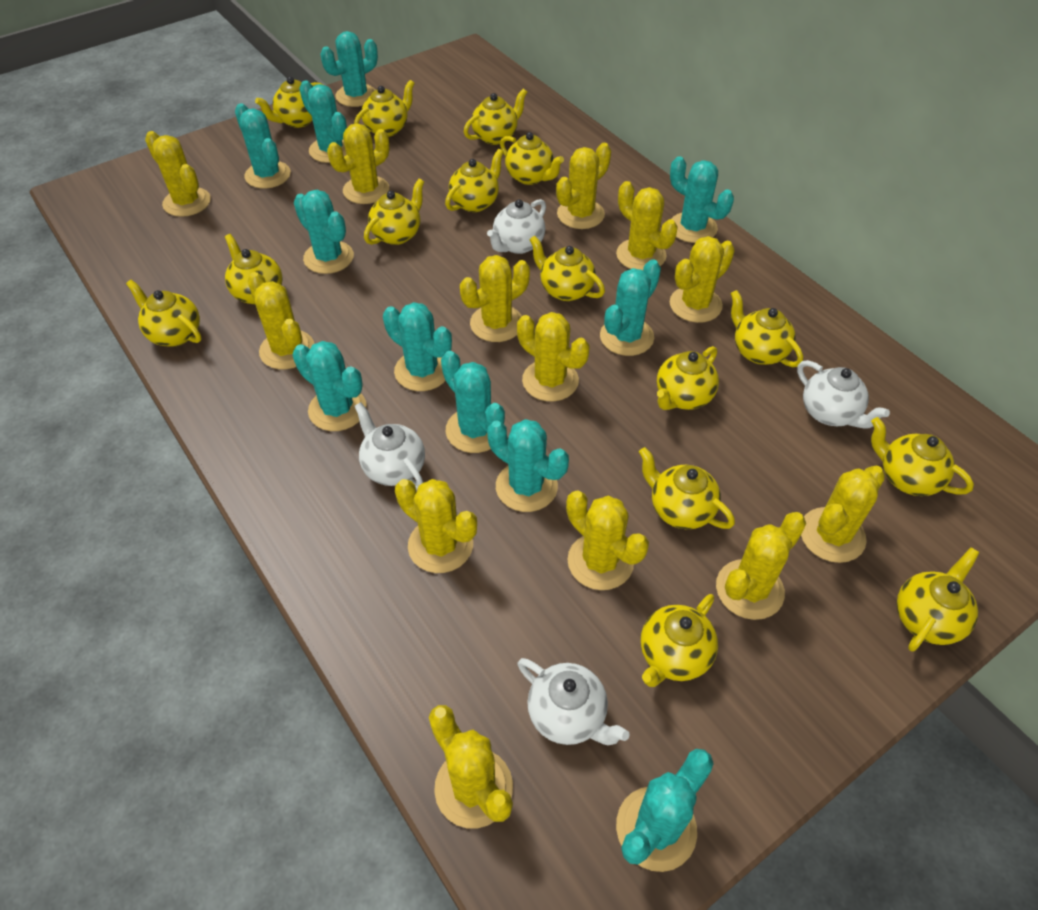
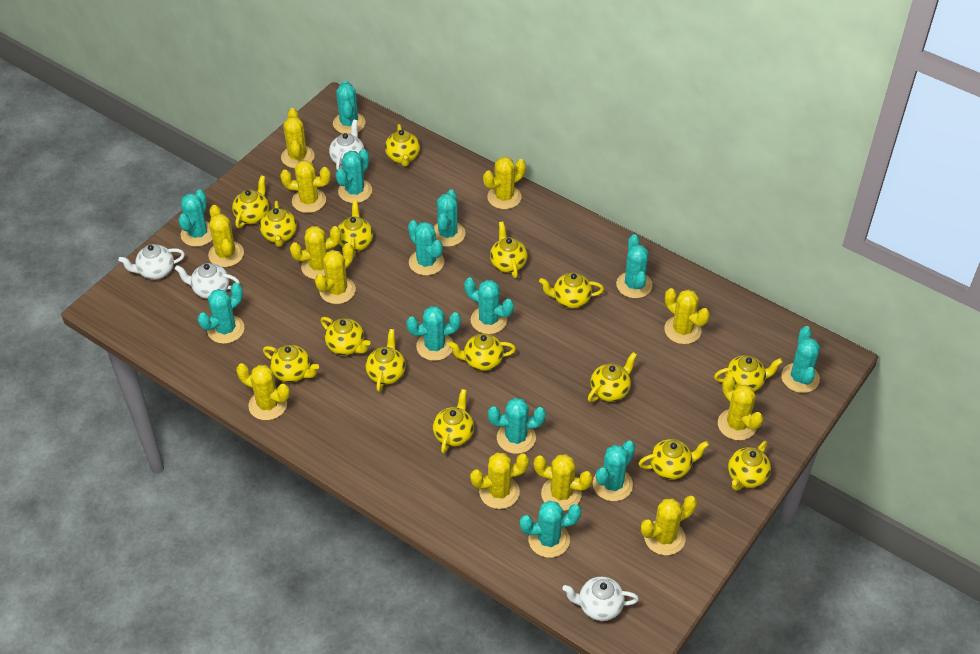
turquoise cactus: [235,103,291,188] [293,341,367,431] [294,190,354,274] [299,81,347,163] [321,31,378,107] [383,302,452,391] [441,351,505,453] [487,419,569,512] [600,259,661,356] [616,749,714,872] [670,156,734,243] = 11 -> [178,190,212,247] [198,283,244,344] [333,80,366,134] [336,149,372,203] [406,306,461,361] [408,220,444,276] [434,189,465,247] [464,278,514,334] [488,398,546,454] [520,501,582,558] [593,441,635,501] [616,234,652,298] [781,326,820,393] = 13
yellow cactus: [145,131,211,217] [247,272,314,369] [327,123,389,204] [395,479,477,573] [429,705,513,829] [460,255,530,342] [517,312,589,402] [556,143,611,229] [566,491,649,590] [616,181,678,270] [670,236,735,323] [716,512,806,620] [801,466,885,563] = 13 -> [208,205,244,267] [236,363,290,420] [280,160,331,213] [281,108,315,168] [290,226,341,279] [315,243,356,304] [470,453,529,509] [483,157,526,209] [534,454,593,511] [641,496,697,555] [664,288,710,344] [718,375,763,440] = 12

